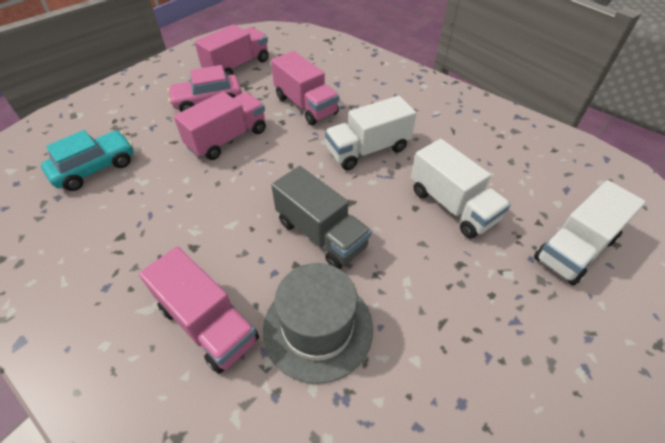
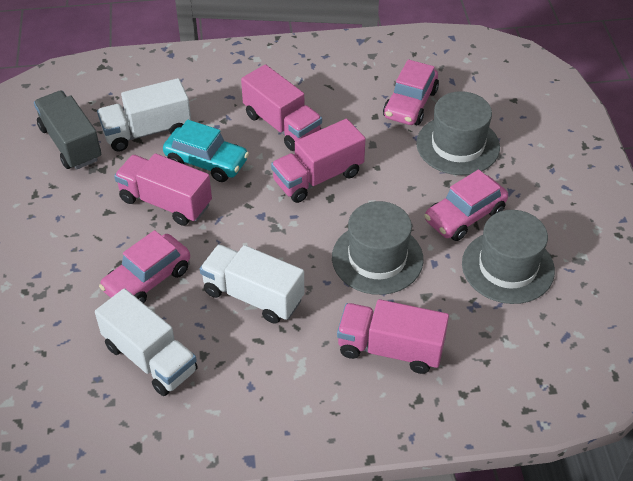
grey hat: [263,263,373,384] = 1 -> [332,201,423,295] [416,91,500,175] [462,210,555,304] = 3
pink car: [167,65,242,112] = 1 -> [99,230,190,303] [383,59,439,125] [424,170,508,241] = 3

